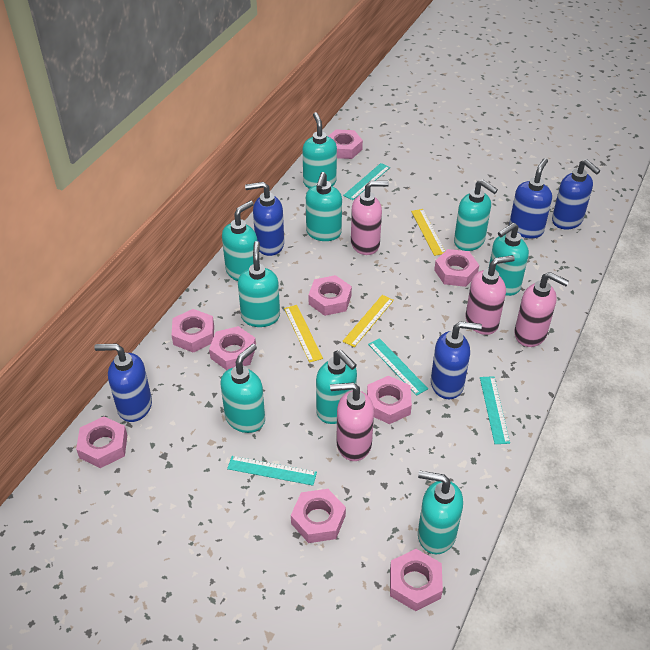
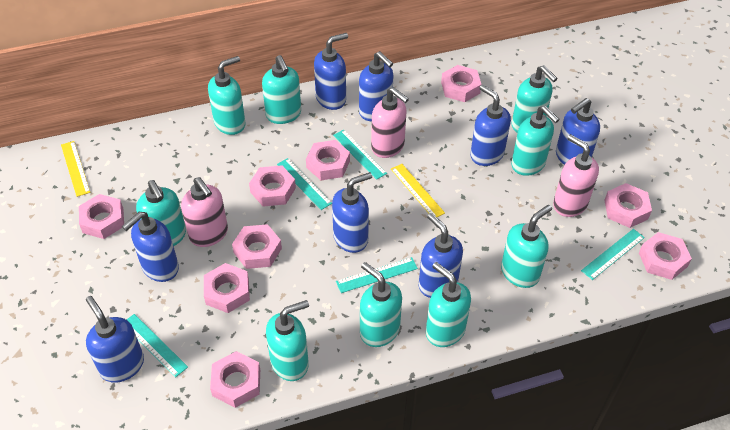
blue soap dispenser: [94,344,152,422] [245,182,284,256] [431,321,482,399] [509,158,552,238] [552,159,600,229] = 5 -> [86,296,144,383] [122,212,179,282] [314,33,348,110] [332,172,372,253] [359,51,393,121] [419,213,463,298] [470,85,511,166] [556,98,600,165] = 8
pink soap dispenser: [330,382,374,461] [351,181,389,255] [465,255,515,335] [514,272,569,347] = 4 -> [181,177,228,247] [371,87,409,158] [553,134,599,217] = 3
turquoise ruler: [227,456,317,486] [343,163,390,200] [368,338,428,396] [480,376,510,444] = 4 -> [126,314,188,378] [277,158,332,210] [333,130,387,180] [336,257,418,293] [581,229,645,280] = 5
yellow ruler: [284,305,323,363] [342,295,394,347] [411,209,445,256] = 3 -> [61,141,91,197] [391,164,445,217] = 2

